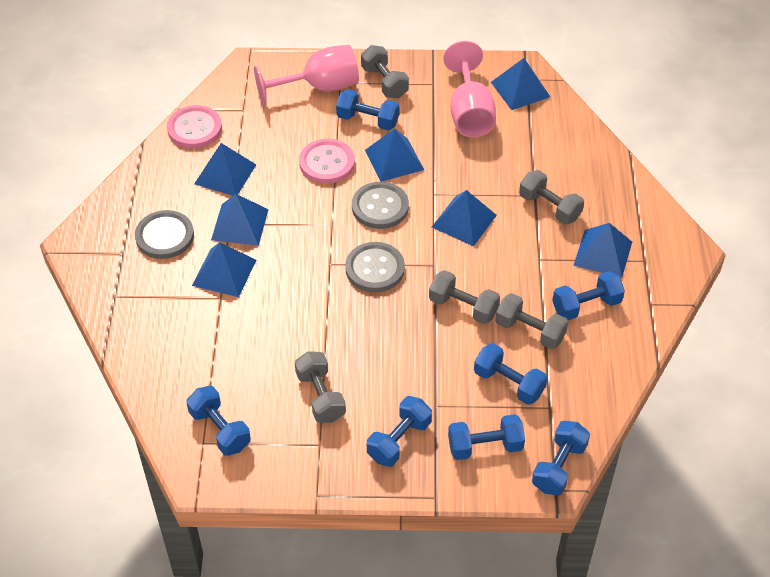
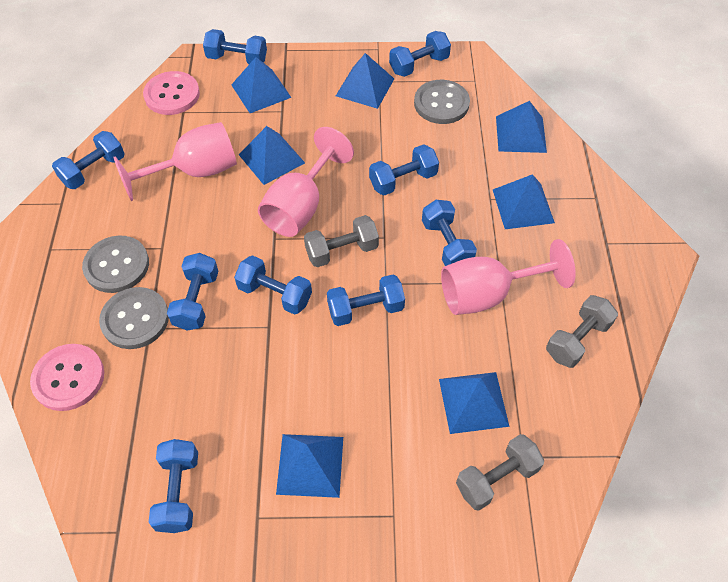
blue dumbbell: [186,386,251,456] [336,89,400,131] [367,396,432,467] [448,414,525,460] [474,343,547,405] [532,421,590,496] [552,271,625,320] = 7 -> [52,131,125,189] [149,439,198,533] [167,253,218,331] [203,29,267,64] [234,255,312,315] [327,275,405,326] [369,144,439,195] [389,31,451,77] [422,200,477,266] = 9
grey dumbbell: [295,351,346,423] [361,45,409,98] [429,270,500,324] [495,293,568,349] [519,170,584,225] = 5 -> [304,215,379,267] [456,434,544,511] [546,295,618,368] = 3
pink goblet: [254,45,359,106] [443,41,496,138] = 2 -> [113,122,237,201] [258,127,354,237] [441,239,576,315] = 3

